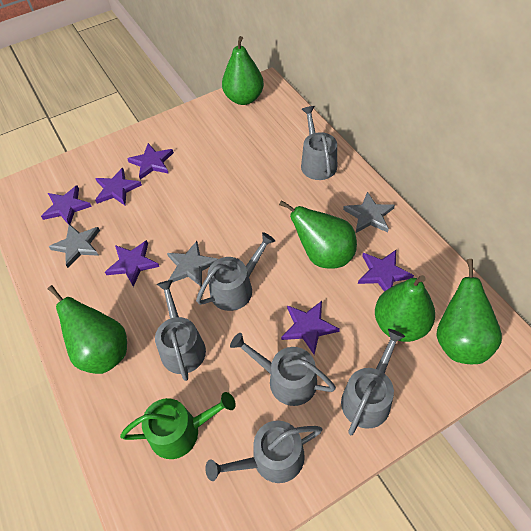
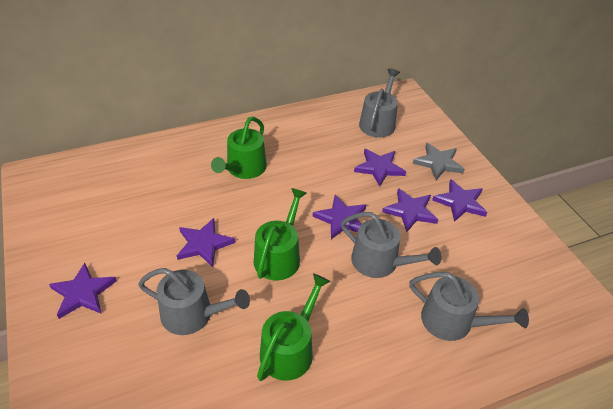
green pear: [48,285,127,374] [222,36,264,105] [279,200,357,269] [375,275,435,342] [436,259,502,364] = 5 -> none = 0
green watering can: [120,392,236,459] = 1 -> [211,117,267,179] [254,188,307,281] [257,273,330,381] = 3
grey star: [49,224,100,268] [167,241,218,286] [343,192,395,233] = 3 -> [413,143,465,180] = 1
grey watering can: [155,280,206,381] [196,232,275,311] [205,420,322,483] [230,333,336,406] [301,106,337,180] [341,329,405,435] = 6 -> [138,268,250,335] [341,212,441,278] [359,68,400,138] [409,272,529,341] = 4

